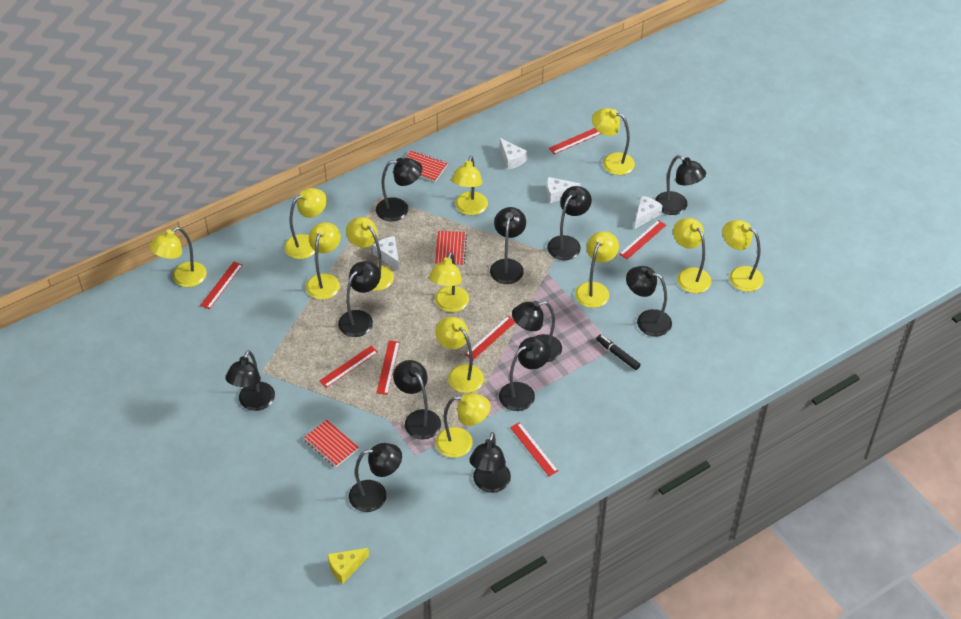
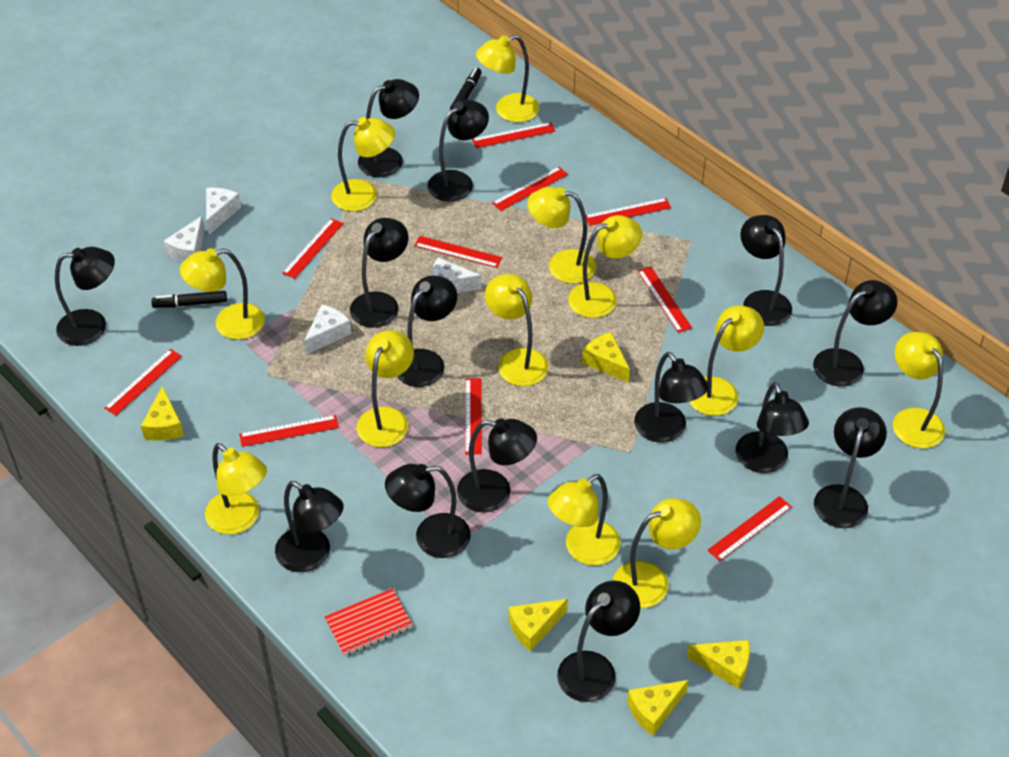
black lamp: [225,350,275,411] [338,261,381,337] [349,443,402,512] [376,158,422,222] [393,360,441,440] [469,432,511,493] [490,207,526,284] [499,337,551,411] [512,301,562,362] [547,186,592,260] [626,266,672,337] [655,155,706,215] = 12 -> [55,247,115,346] [275,481,344,572] [350,218,408,328] [358,79,419,177] [385,464,471,558] [397,276,457,387] [428,99,489,202] [457,418,537,512] [557,580,640,702] [634,352,709,443] [736,382,809,473] [740,215,792,326] [813,280,897,387] [814,407,887,528] = 14
black marker: [596,335,640,370] = 1 -> [151,291,227,308] [450,68,482,108] = 2
red notebook: [303,420,359,467] [406,150,448,182] [435,231,467,266] = 3 -> [325,588,412,656] = 1
red ruler: [200,262,243,309] [319,346,378,388] [376,341,400,395] [465,316,515,360] [510,422,558,476] [549,128,601,154] [619,220,666,260] = 7 -> [104,349,182,416] [239,415,339,447] [282,218,344,279] [414,236,502,268] [465,378,482,454] [472,122,555,148] [492,167,568,211] [586,198,671,226] [637,267,692,333] [707,496,792,561] = 10
yellow cheese: [327,548,369,584] = 1 -> [141,386,184,441] [509,599,568,651] [582,332,630,383] [627,680,689,736] [687,640,750,689] = 5

